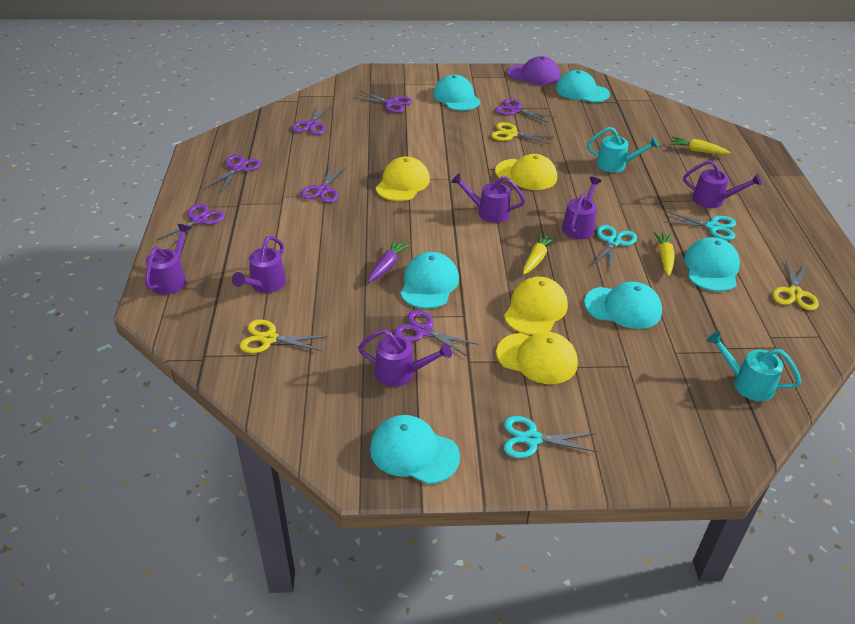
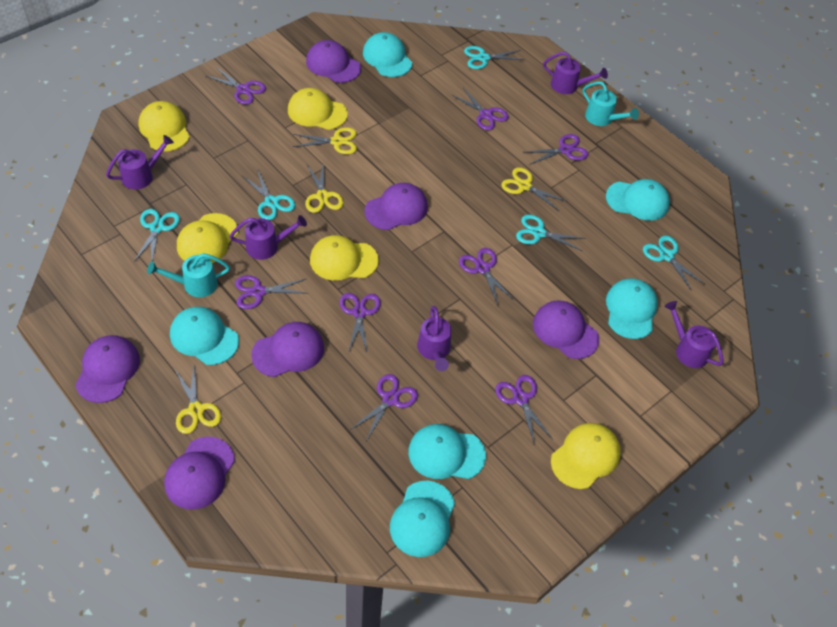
purple cap: [508,56,560,85] = 1 -> [75,335,140,403] [164,437,235,510] [251,322,324,377] [306,40,361,83] [365,183,428,230] [533,300,599,359] = 6
purple carrot: [368,239,410,282] = 1 -> none = 0
purple scissors: [157,204,225,247] [206,154,261,192] [292,104,332,135] [301,165,347,203] [353,91,412,113] [394,310,479,357] [495,99,554,123] = 7 -> [206,67,266,105] [235,275,306,309] [340,293,381,354] [350,374,418,441] [451,88,509,130] [459,248,515,306] [495,375,553,445] [526,134,588,164] = 8
purple watering can: [145,224,191,295] [232,236,286,293] [358,329,452,387] [451,173,526,223] [562,177,602,239] [683,160,762,208] = 6 -> [106,135,174,190] [230,215,307,260] [417,306,451,371] [543,52,608,94] [664,301,724,368] = 5
turquoise scissors: [504,416,598,458] [591,225,637,270] [665,211,736,240] = 3 -> [133,209,180,263] [243,169,295,220] [464,46,525,69] [516,215,586,251] [643,236,704,291] = 5
yellow cap: [376,156,430,201] [495,154,557,190] [496,332,578,384] [504,277,568,335] = 4 -> [138,101,190,151] [177,213,238,263] [288,88,348,130] [310,235,379,281] [551,423,621,489] = 5
yellow carrot: [523,233,556,274] [653,232,675,276] [670,137,731,155] = 3 -> none = 0
yellow scissors: [240,320,327,353] [491,122,554,145] [773,260,819,311] = 3 -> [174,366,221,434] [293,127,357,154] [305,161,344,213] [501,167,568,211] = 4

